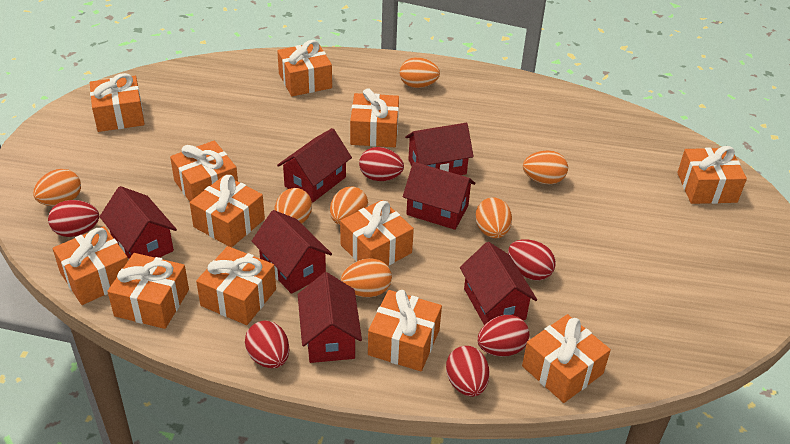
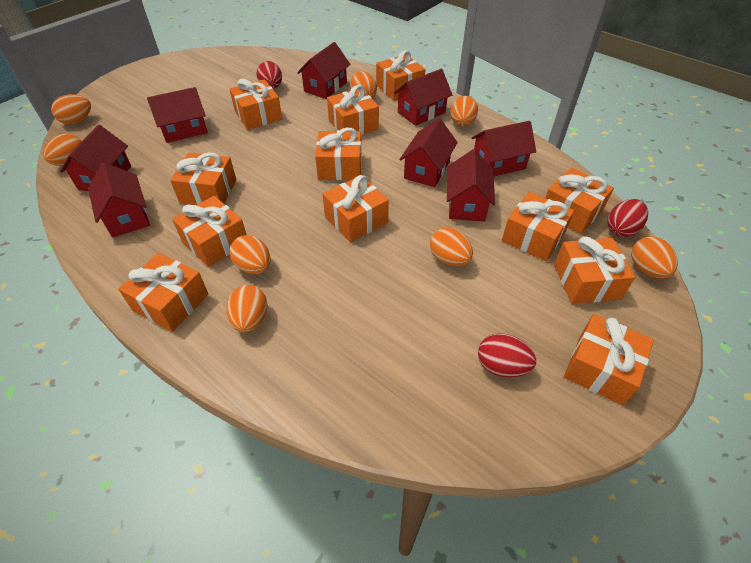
orange egg: [33,169,81,206] [274,188,312,224] [330,186,368,225] [341,258,392,298] [400,57,440,88] [475,197,512,238] [523,150,568,184] = 7 -> [43,133,82,166] [51,94,91,124] [226,285,267,332] [229,235,270,274] [350,71,377,99] [430,227,473,266] [450,96,478,126] [631,236,678,278] = 8
red egg: [48,200,99,237] [245,321,289,368] [359,147,404,181] [446,346,490,397] [478,315,529,357] [508,239,556,281] = 6 -> [256,61,282,89] [478,333,536,377] [607,199,648,237] = 3
red house: [99,186,177,259] [252,210,332,294] [277,128,352,203] [298,272,362,363] [403,162,475,230] [405,123,474,175] [460,242,537,325] = 7 -> [60,125,131,191] [88,162,150,238] [147,87,208,143] [297,42,350,99] [394,69,452,126] [399,119,458,187] [447,149,495,222] [471,121,536,176] = 8

